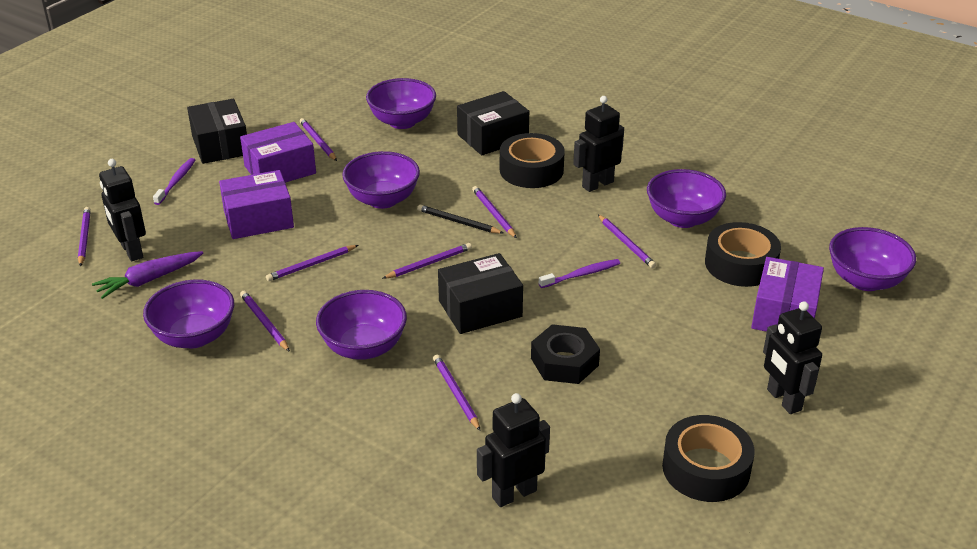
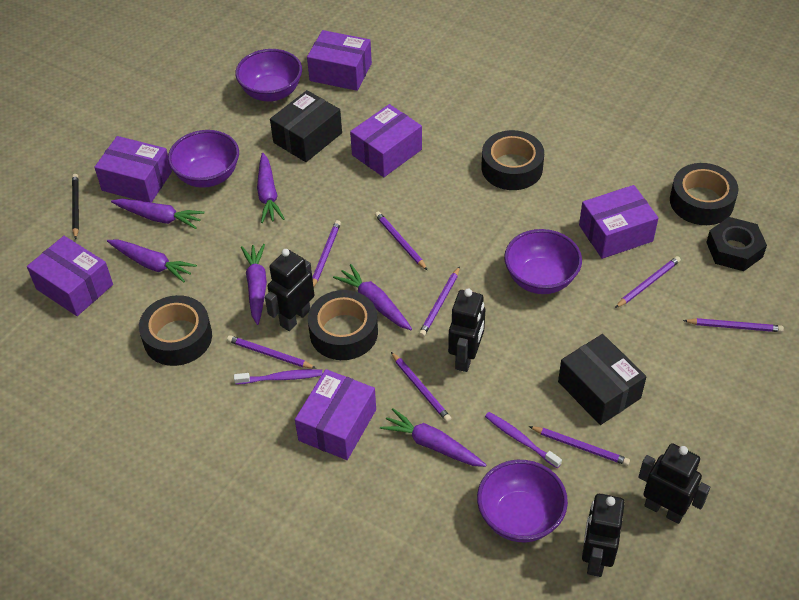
black box: [187,99,247,164] [438,253,523,334] [457,91,529,155] = 3 -> [270,90,342,162] [558,334,646,425] = 2
black tape: [500,133,565,188] [662,415,755,502] [705,222,781,287] = 3 -> [139,295,212,366] [308,290,378,360] [481,130,544,190] [670,163,739,225] = 4
purple bowl: [143,280,234,348] [316,290,407,360] [342,151,420,209] [366,78,436,129] [647,169,726,228] [829,227,916,291] = 6 -> [168,130,239,188] [235,49,302,101] [477,460,568,542] [504,229,582,294] = 4
purple box: [219,170,294,239] [240,122,316,183] [751,257,824,332] = 3 -> [27,236,113,316] [94,136,172,203] [295,369,376,460] [307,30,372,91] [350,104,422,177] [579,185,658,259] = 6
purple carrot: [92,251,203,299] = 1 -> [107,240,197,282] [111,199,205,229] [241,244,267,325] [257,153,285,223] [333,264,412,330] [380,408,486,467] = 6

